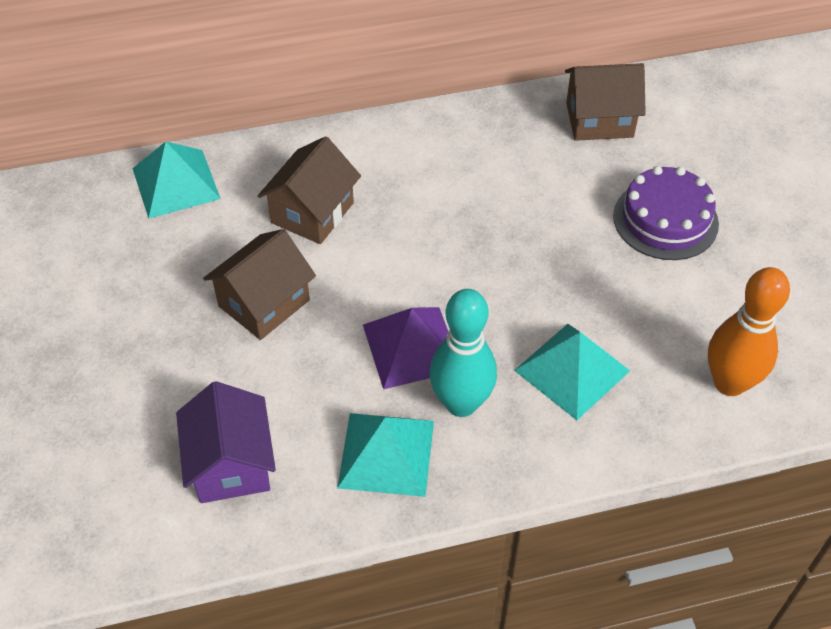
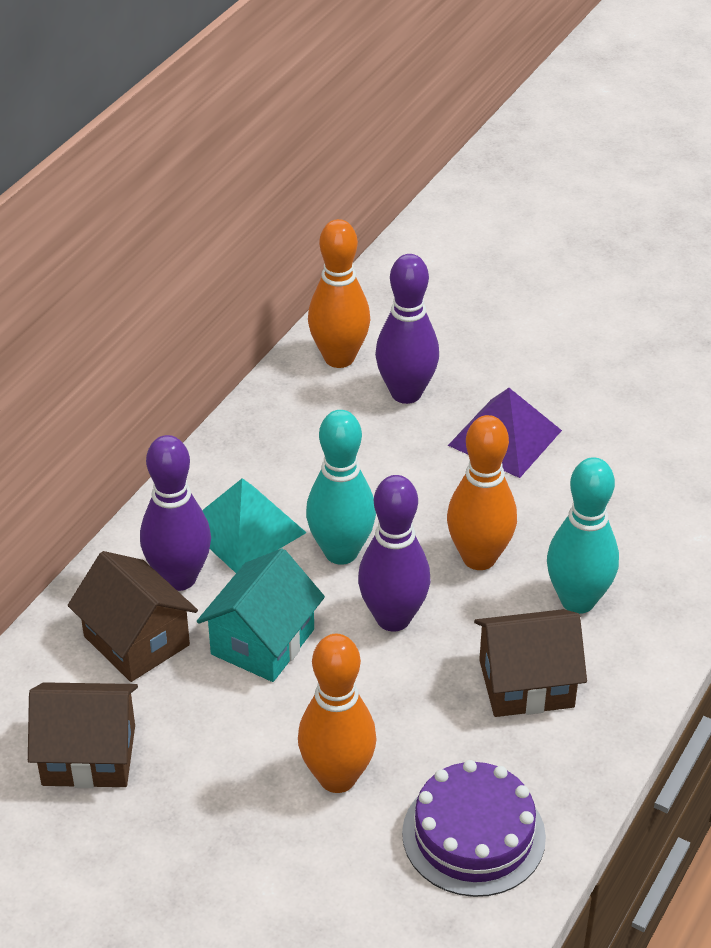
orange bowling pin: [708,267,790,396] = 1 -> [298,634,377,793] [308,219,370,368] [447,415,517,570] = 3
purple bowling pin: none = 0 -> [140,435,211,591] [358,475,431,631] [375,254,439,404] = 3
purple house: [176,381,276,503] = 1 -> none = 0
turquoise bowling pin: [430,289,497,417] = 1 -> [306,410,376,565] [547,457,619,614] = 2
turquoise house: none = 0 -> [197,548,325,682] = 1
turquoise pyramid: [132,142,221,219] [337,413,434,497] [514,324,630,420] = 3 -> [202,478,307,573] = 1

